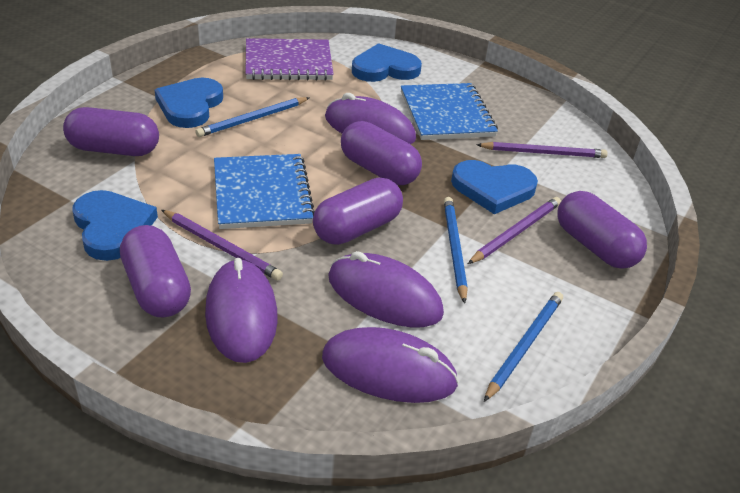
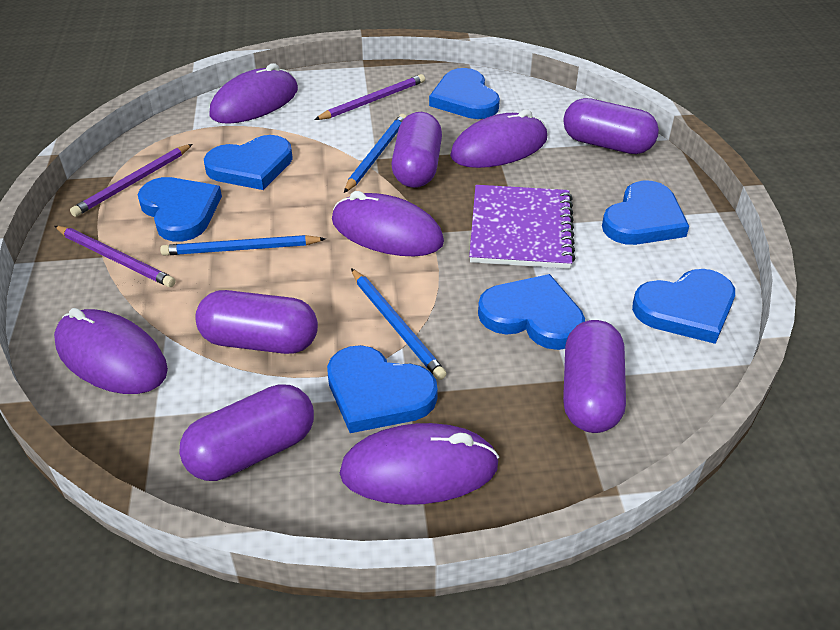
blue heart: [72,190,158,261] [155,78,223,128] [352,43,422,82] [451,160,538,214] = 4 -> [138,177,222,242] [204,135,293,190] [327,345,438,433] [429,68,500,119] [478,274,585,350] [602,180,689,245] [632,269,735,344] = 7
blue notebook: [214,154,315,229] [401,83,498,140] = 2 -> none = 0
purple mouse: [205,258,278,363] [322,327,459,403] [325,93,416,144] [328,251,444,327] = 4 -> [54,308,168,394] [209,63,298,124] [332,191,444,256] [340,423,499,505] [450,109,547,168] = 5

